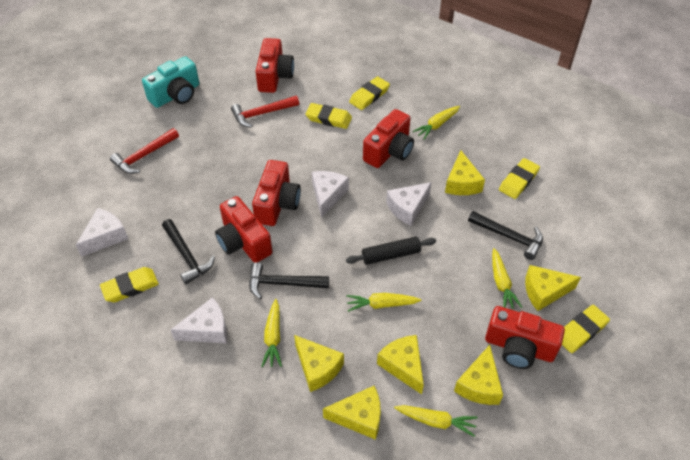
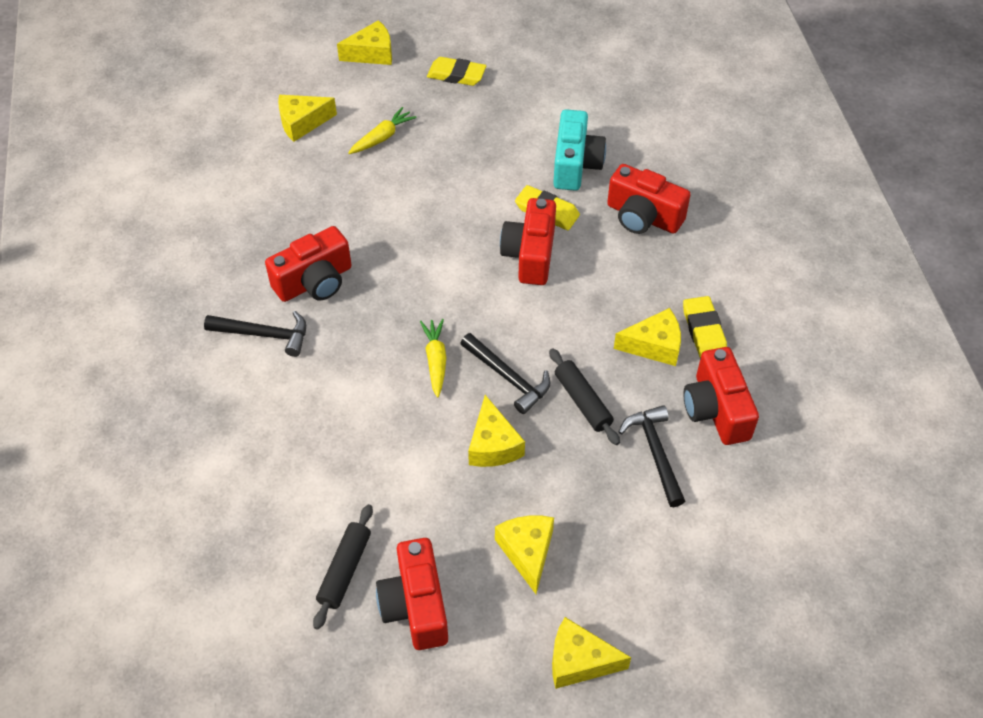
black rolling pin: [346,237,436,265] = 1 -> [313,504,373,630] [549,348,620,445] = 2
red hammer: [110,128,179,174] [231,96,299,128] = 2 -> none = 0
white cheese: [76,208,128,257] [171,297,227,343] [312,171,349,218] [386,182,432,226] = 4 -> none = 0
yellow carrot: [261,299,282,367] [346,293,421,312] [394,405,478,437] [413,106,460,140] [492,248,522,309] = 5 -> [348,107,417,154] [420,319,446,398] = 2
yellow eraser: [100,267,159,302] [305,103,352,129] [349,76,390,110] [499,158,540,199] [562,305,610,353] = 5 -> [427,57,486,86] [515,185,580,230] [683,296,727,358] = 3

